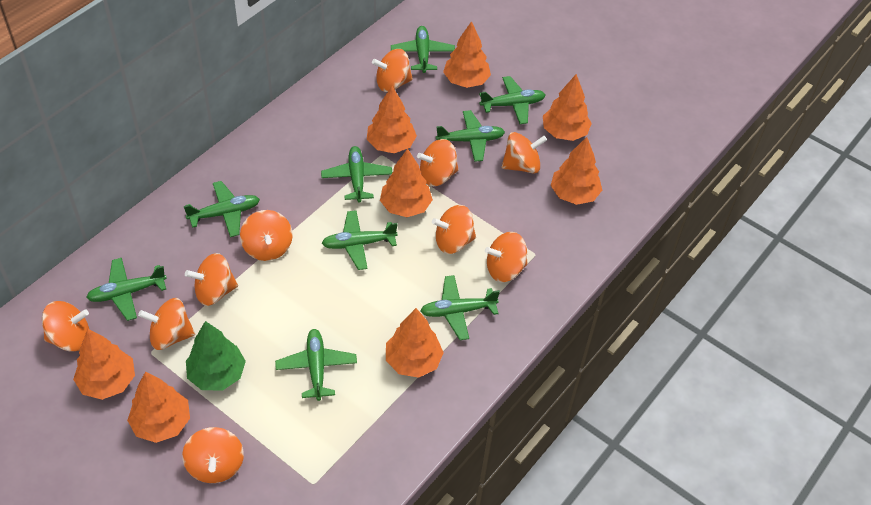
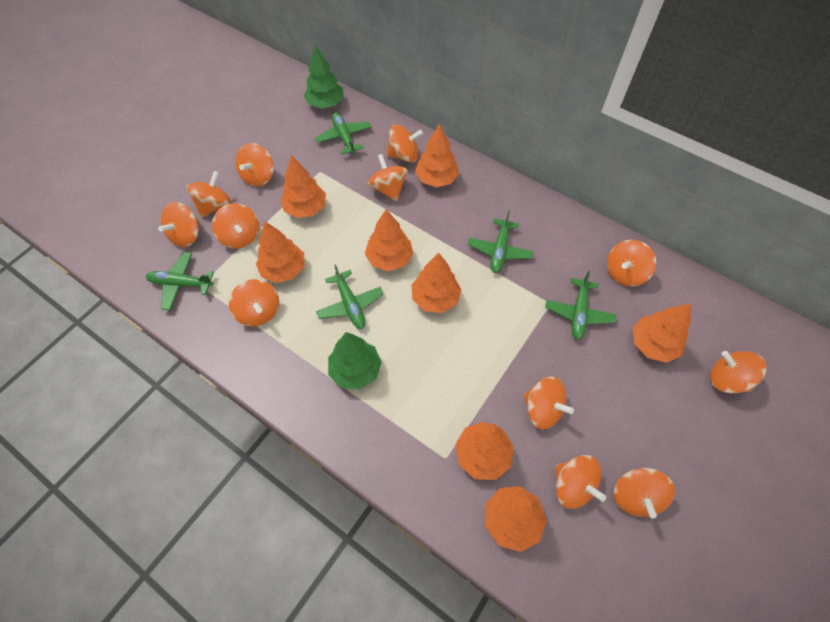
green plane: [86,258,167,321] [184,181,260,237] [275,329,357,401] [321,146,392,203] [322,210,398,270] [391,26,455,73] [421,275,500,340] [436,110,505,162] [479,76,545,124] = 9 -> [146,252,214,310] [315,113,371,155] [316,264,384,329] [468,210,534,273] [545,271,616,340] = 5
green tree: [186,321,246,390] = 1 -> [304,45,344,109] [328,332,382,389] = 2
orange spinning top: [42,301,89,352] [138,298,195,350] [182,427,244,483] [185,253,238,306] [240,210,293,261] [372,49,413,92] [417,139,459,186] [432,205,476,254] [485,232,528,282] [502,132,547,174] = 10 -> [158,202,199,247] [187,171,231,218] [212,203,259,249] [229,279,279,326] [235,143,274,187] [368,154,408,201] [386,125,423,162] [523,377,574,429] [555,455,606,509] [607,240,656,287] [614,468,675,518] [710,351,767,393] = 12

